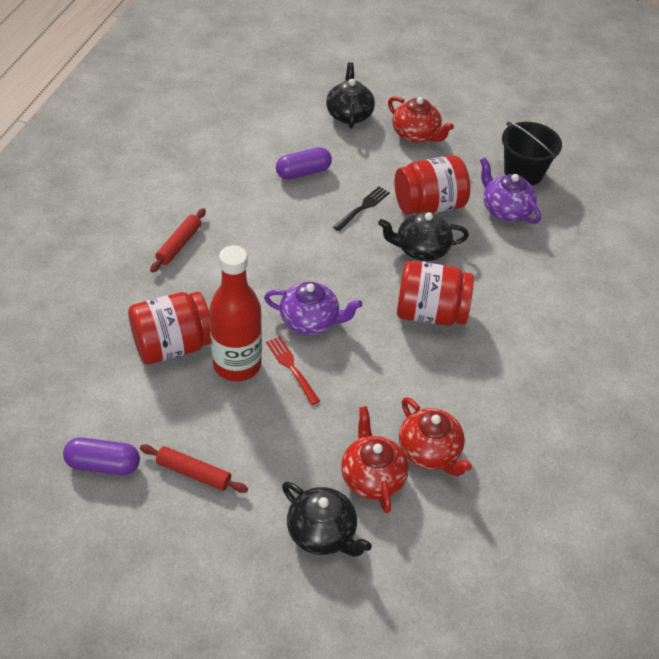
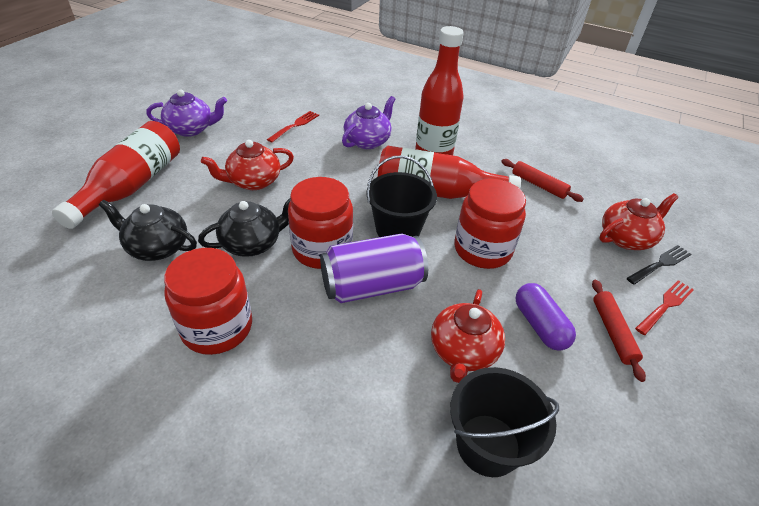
black bucket: [502,122,562,186] = 1 -> [366,155,437,237] [450,367,559,477] = 2
black teapot: [282,482,372,556] [326,62,375,129] [378,212,469,261] = 3 -> [99,200,197,261] [198,198,291,257] = 2
purple can: none = 0 -> [320,233,428,303] = 1
purple capsule: [63,437,140,475] [276,147,332,180] = 2 -> [516,283,576,351] = 1
red bottle: [209,245,262,381] = 1 -> [52,121,180,229] [378,146,521,199] [415,26,464,155] = 3
red fork: [266,336,320,405] = 1 -> [267,111,319,142] [635,280,694,335] = 2

